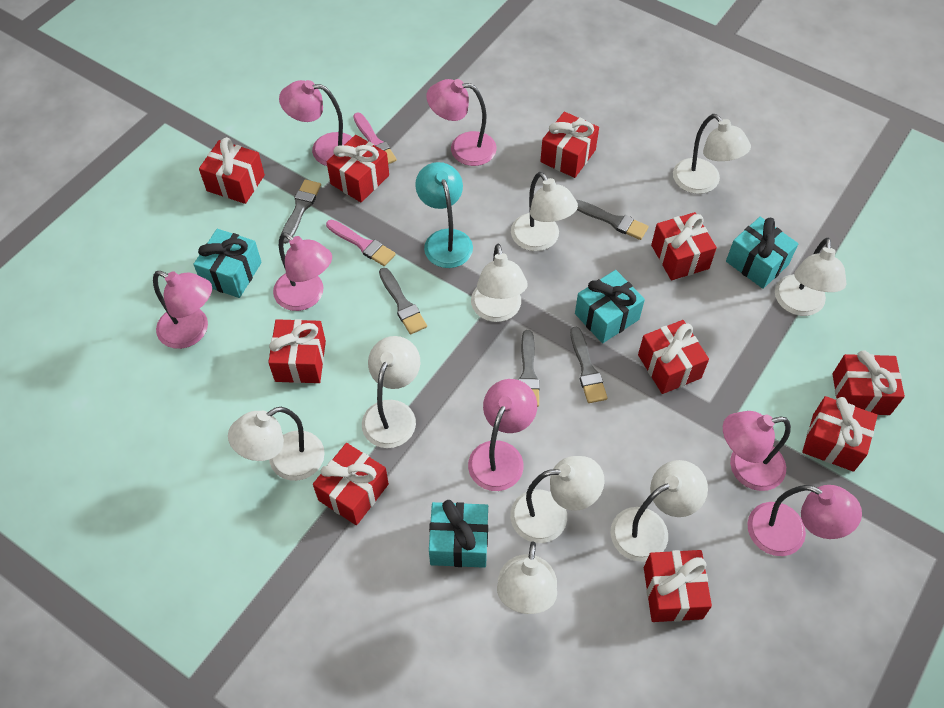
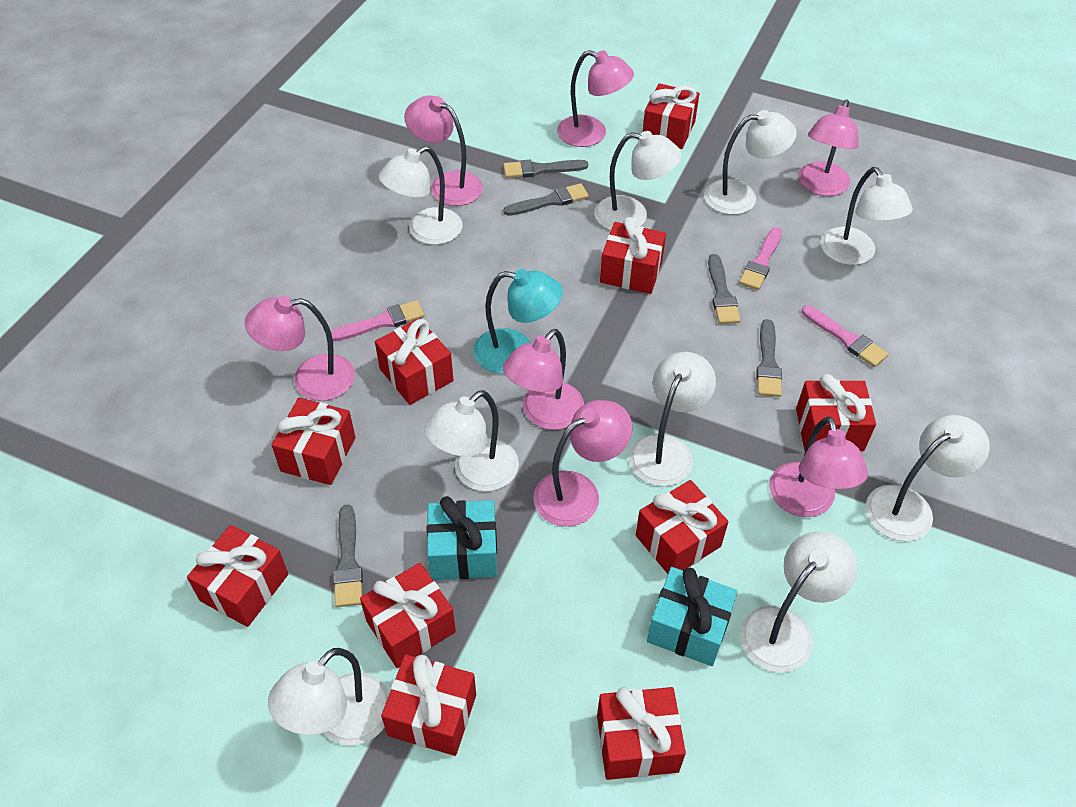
pink brush: [326,220,396,266] [353,113,397,164] = 2 -> [331,300,425,341] [739,227,782,290] [802,305,888,367] = 3
turquoise gift: [193,229,262,298] [429,500,488,568] [575,270,645,343] [726,217,798,289] = 4 -> [427,496,497,580] [647,567,738,666] = 2

